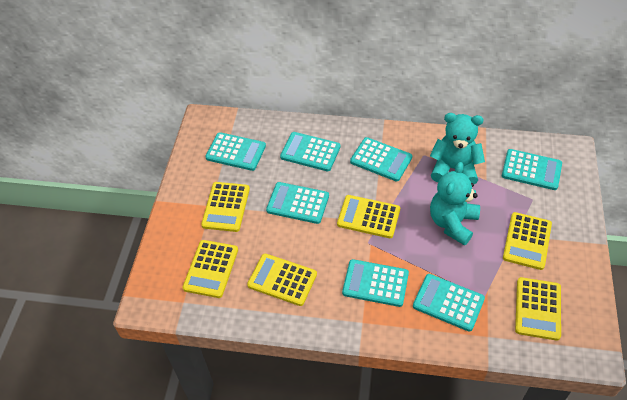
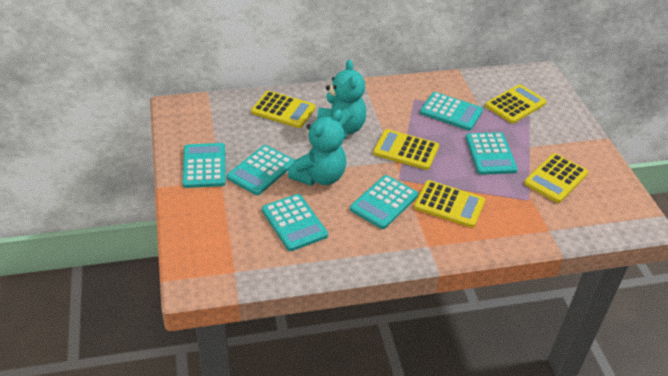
turquoise calculator: [205,132,266,171] [266,182,329,224] [280,132,341,171] [342,259,409,307] [350,137,412,182] [413,274,485,332] [502,149,562,190] = 7 -> [182,143,226,188] [227,145,294,195] [262,194,328,251] [350,175,418,229] [420,92,483,131] [466,132,518,175] = 6
yellow calculator: [182,240,238,298] [201,182,250,232] [247,254,317,306] [337,195,400,238] [503,212,552,270] [515,277,561,341] = 6 -> [251,91,316,128] [373,129,439,170] [414,180,485,228] [485,84,547,124] [524,153,588,203] = 5

